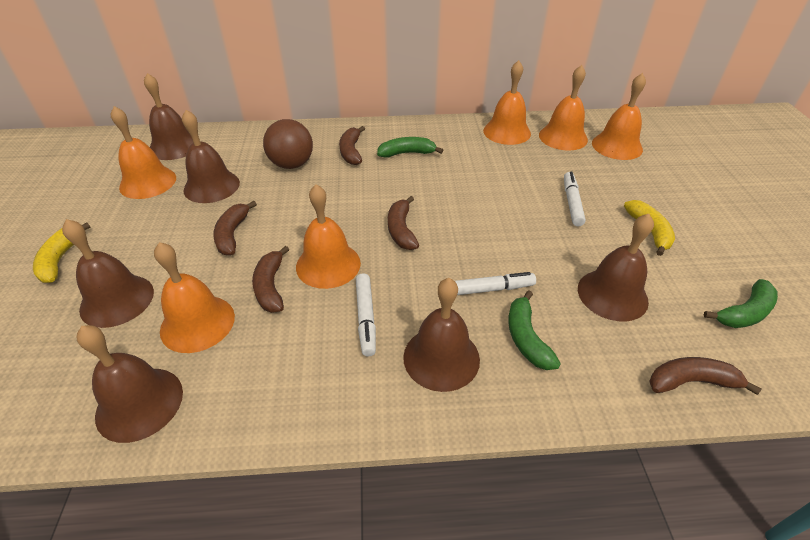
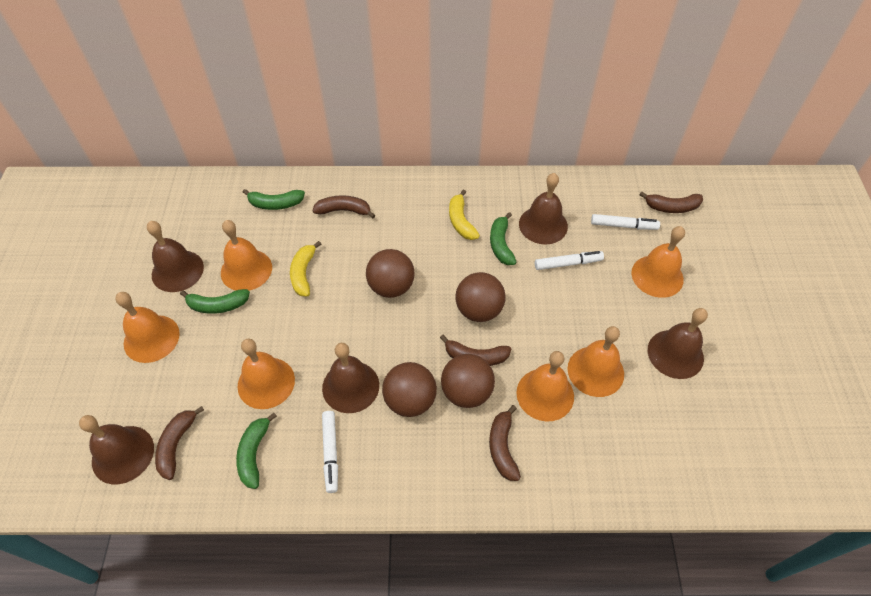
brown ball: [263,119,313,169] = 1 -> [366,249,415,298] [382,362,437,417] [441,354,495,408] [455,272,506,322] = 4
brown bell: [62,219,154,328] [76,325,183,443] [144,73,193,160] [182,110,240,203] [403,278,480,392] [578,214,654,321] = 6 -> [79,415,154,484] [147,221,204,292] [322,343,379,413] [519,173,568,245] [648,308,708,379] = 5
green banana: [377,137,443,158] [508,290,561,370] [704,279,778,328] = 3 -> [180,289,250,314] [236,412,277,489] [243,189,305,210] [490,212,516,265] = 4

